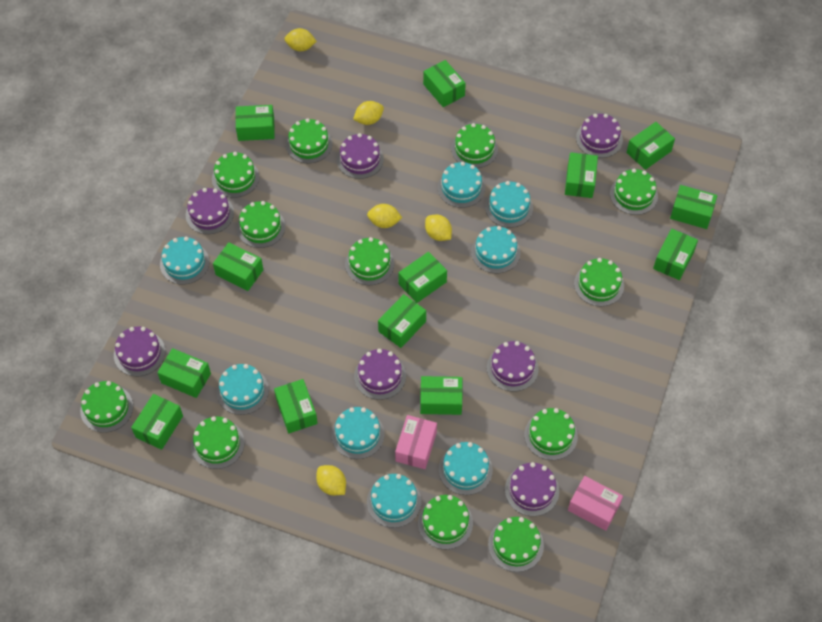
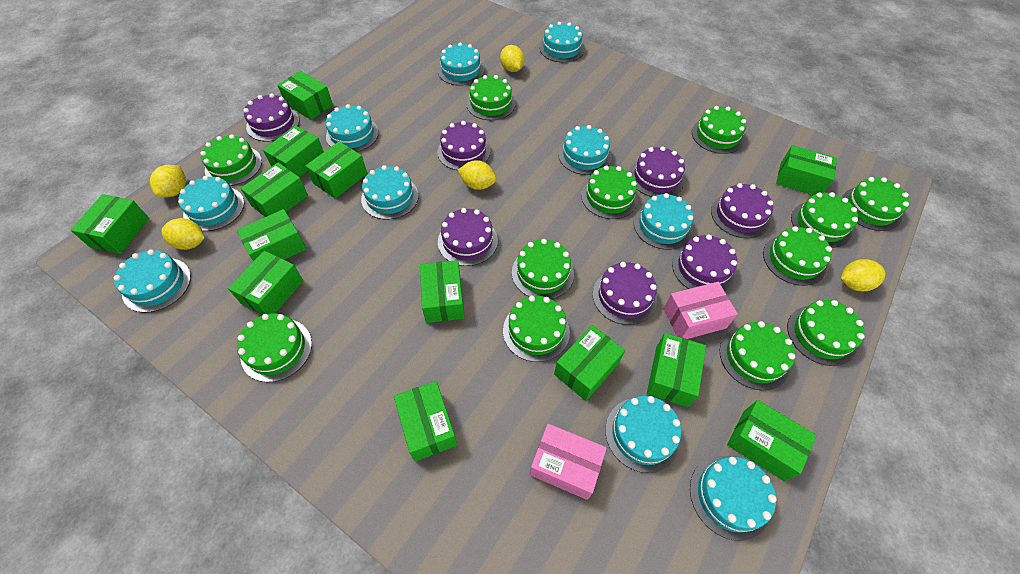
turquoise cake: [160,237,210,285] [217,364,269,415] [331,407,384,459] [367,474,421,528] [438,162,485,208] [439,442,493,495] [471,226,520,274] [485,181,533,228] = 8 -> [114,250,191,313] [178,176,244,231] [326,104,379,152] [361,165,419,220] [438,42,484,86] [540,22,584,63] [558,125,612,175] [605,396,682,473] [634,193,694,250] [690,456,777,541] = 10

